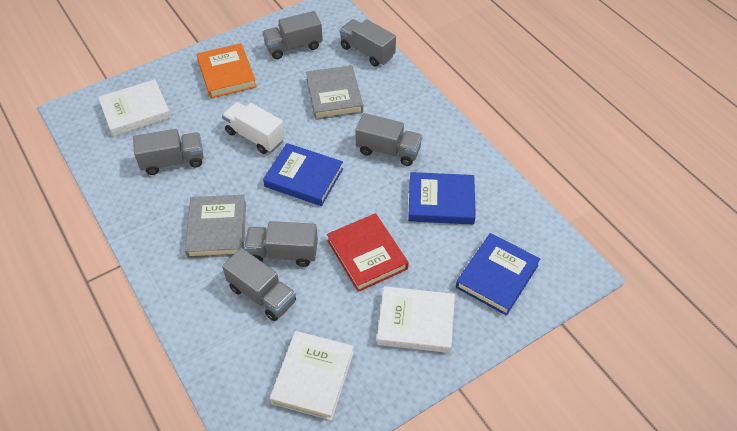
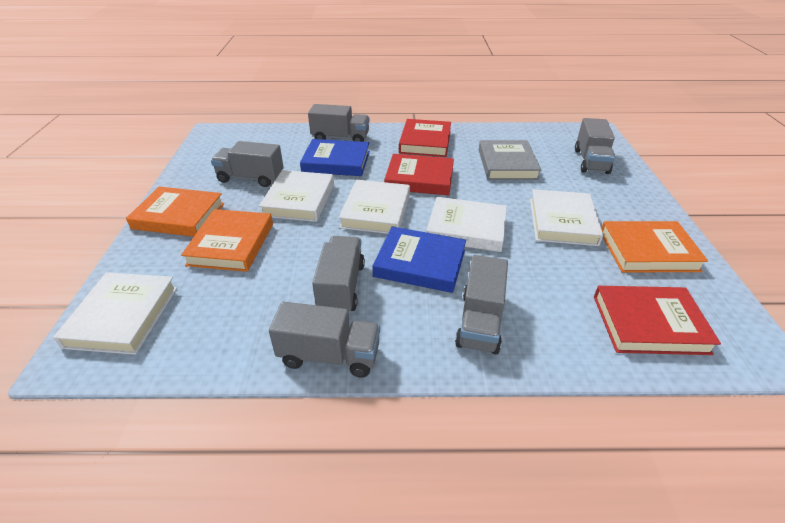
blue book: [263,143,343,206] [408,172,476,224] [456,233,540,316] = 3 -> [300,139,370,176] [372,226,466,293] = 2
grey book: [185,195,246,258] [306,65,363,120] = 2 -> [479,140,541,180] = 1
orange book: [197,43,257,98] = 1 -> [126,187,224,237] [181,209,273,272] [601,221,708,272] = 3
red book: [327,213,408,292] = 1 -> [384,154,454,195] [399,119,451,157] [594,286,721,355] = 3
white book: [98,79,171,136] [270,331,354,421] [377,286,455,353] = 3 -> [53,272,177,355] [259,170,334,222] [339,180,410,234] [426,197,507,252] [530,189,603,246] = 5
white truck: [222,102,285,154] = 1 -> none = 0

